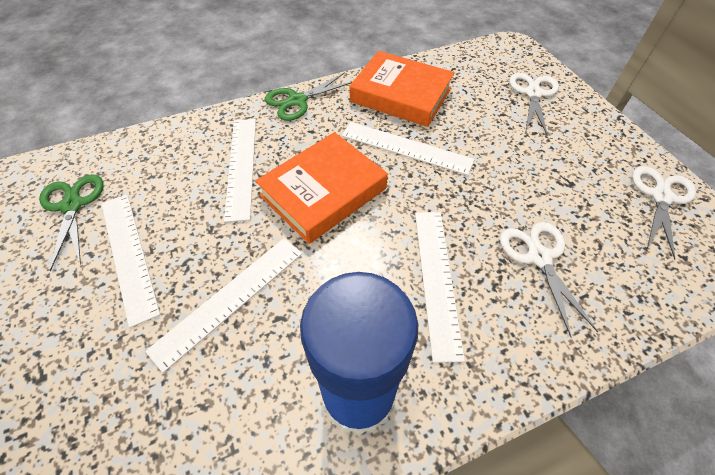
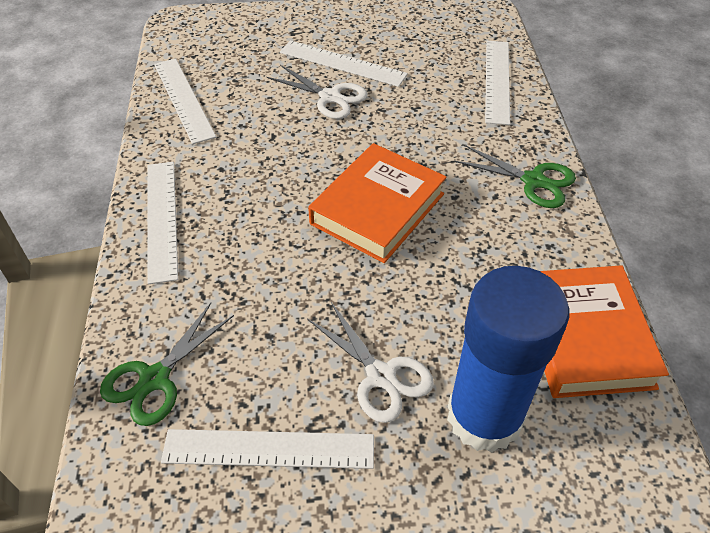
white scissors: [500,222,598,338] [510,73,559,136] [632,166,696,260] = 3 -> [267,65,368,119] [307,302,434,423] = 2

